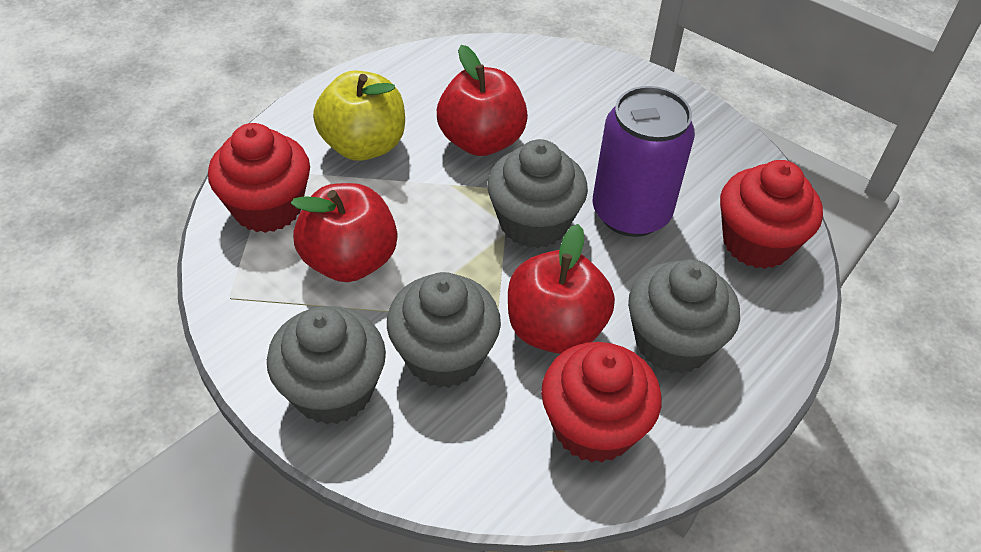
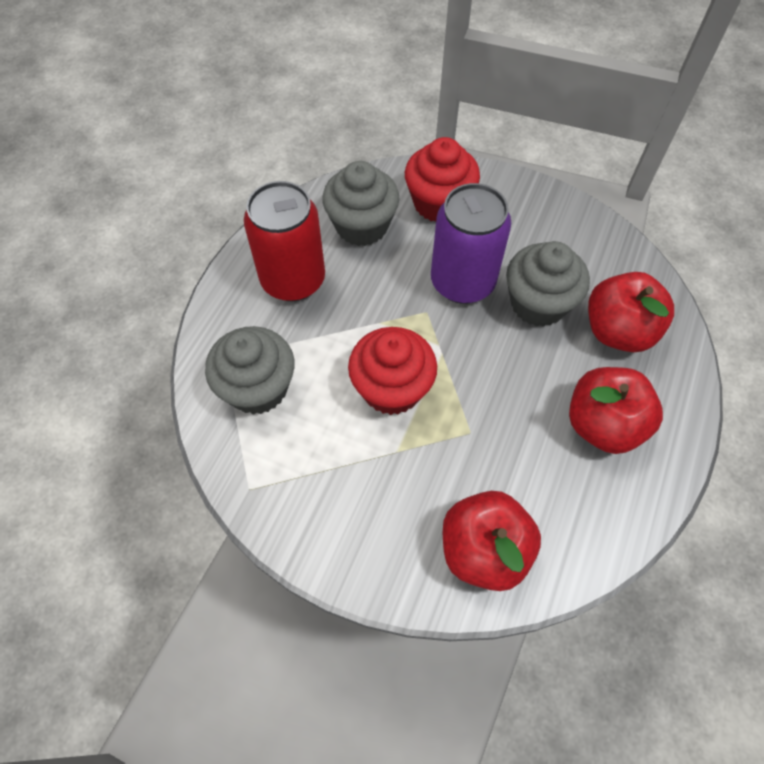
grey cupcake: [267,306,386,425] [387,272,501,388] [487,139,588,248] [628,259,740,374] = 4 -> [205,326,295,415] [322,161,399,246] [506,241,590,327] = 3
red can: none = 0 -> [244,181,325,301] = 1
red cupcake: [208,123,310,233] [541,342,661,463] [720,160,823,269] = 3 -> [348,327,437,415] [405,137,480,222] = 2
yellow apple: [313,70,405,161] = 1 -> none = 0

